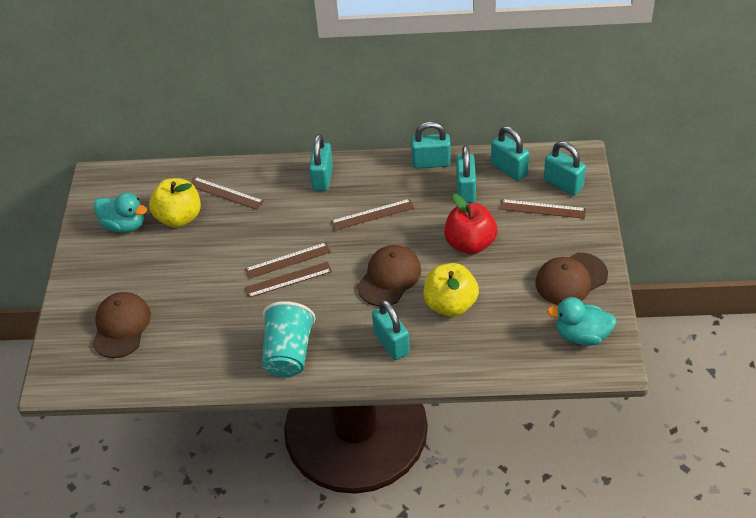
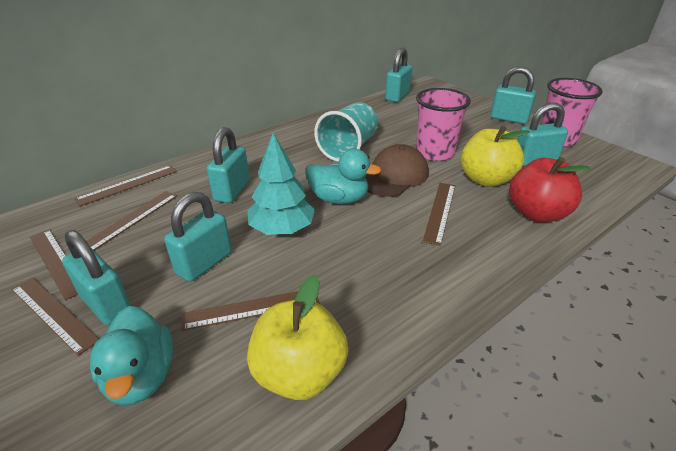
brown cap: [93,292,151,358] [357,245,421,306] [535,252,608,305] = 3 -> [365,144,429,197] = 1
brown ruler: [190,177,264,210] [245,242,331,279] [245,262,332,298] [331,199,414,230] [500,199,586,219] = 5 -> [12,277,99,356] [30,230,78,300] [75,165,177,206] [86,191,177,251] [182,291,320,331] [422,183,455,246] = 6
pink cup: none = 0 -> [416,88,471,161] [541,78,603,147] = 2
turquoise tree: none = 0 -> [247,133,315,235] = 1

